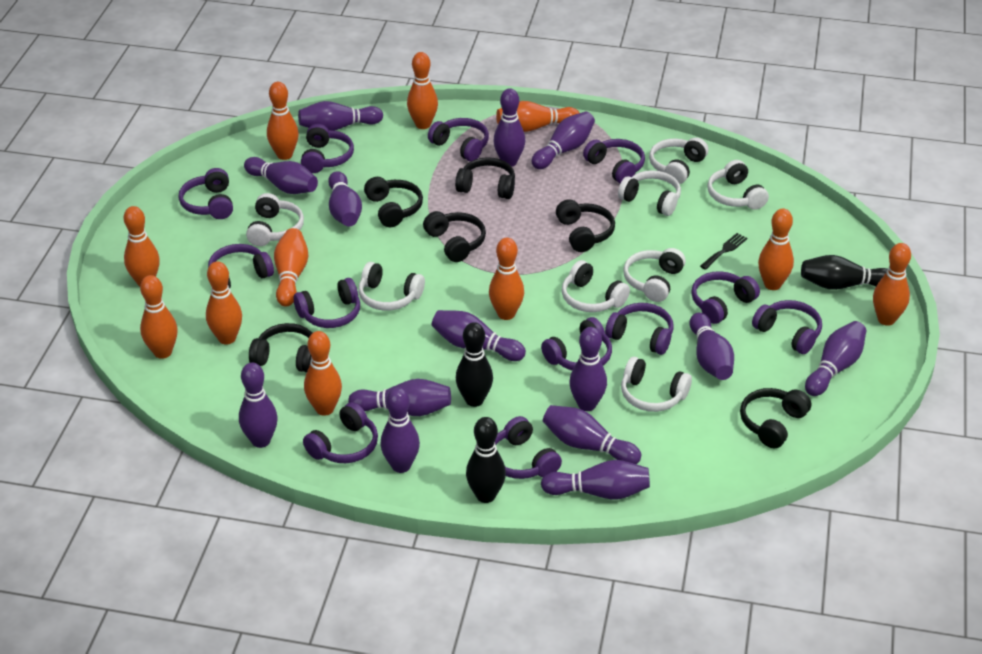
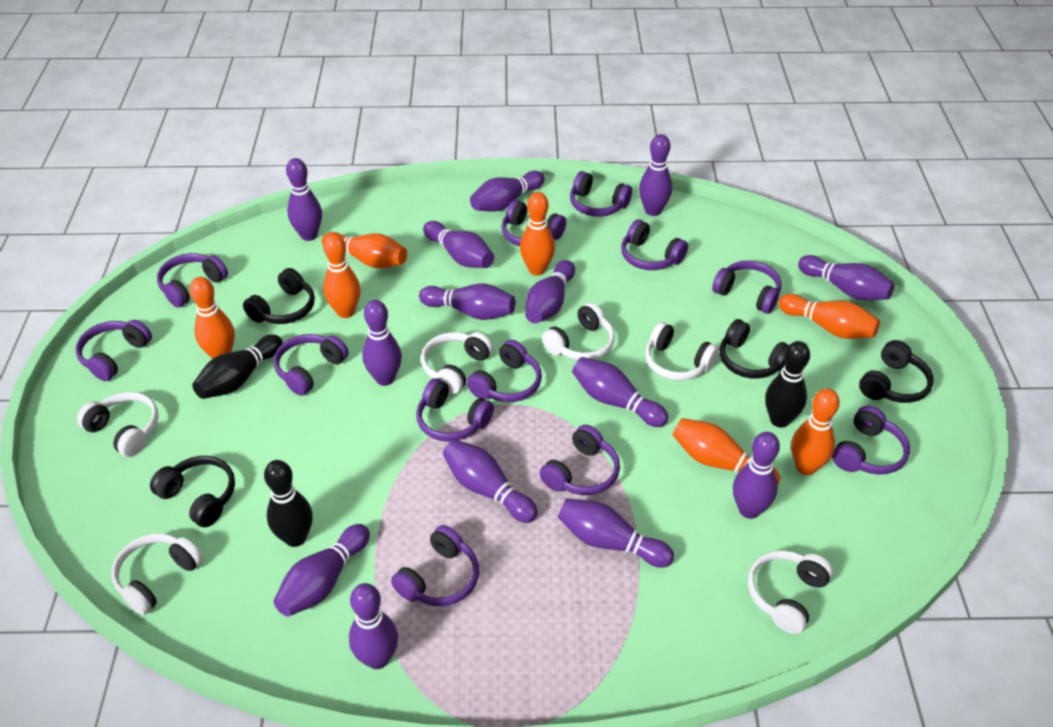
black fork: [700,233,747,270] = 1 -> none = 0
black headphones: [249,323,312,373] [364,177,423,227] [423,211,486,262] [455,157,515,199] [556,199,615,252] [740,388,811,448] = 6 -> [150,456,235,527] [243,268,315,324] [719,319,789,379] [859,340,933,403] = 4
orange bowling pin: [124,206,160,287] [140,275,178,359] [206,261,242,344] [267,82,299,160] [274,228,308,307] [304,331,342,416] [407,52,438,129] [489,238,524,320] [496,101,579,132] [758,208,794,290] [873,243,911,326] = 11 -> [189,277,235,359] [322,232,407,268] [323,233,361,318] [520,192,555,276] [672,418,780,485] [779,294,880,339] [791,388,840,475] = 7
white headphones: [246,193,304,246] [358,262,425,311] [562,260,630,312] [618,170,681,216] [621,357,692,412] [623,248,686,302] [649,137,708,184] [707,160,769,210] = 8 -> [77,392,159,457] [111,533,203,615] [421,332,493,394] [542,302,615,360] [645,322,719,381] [748,550,833,634] = 6

